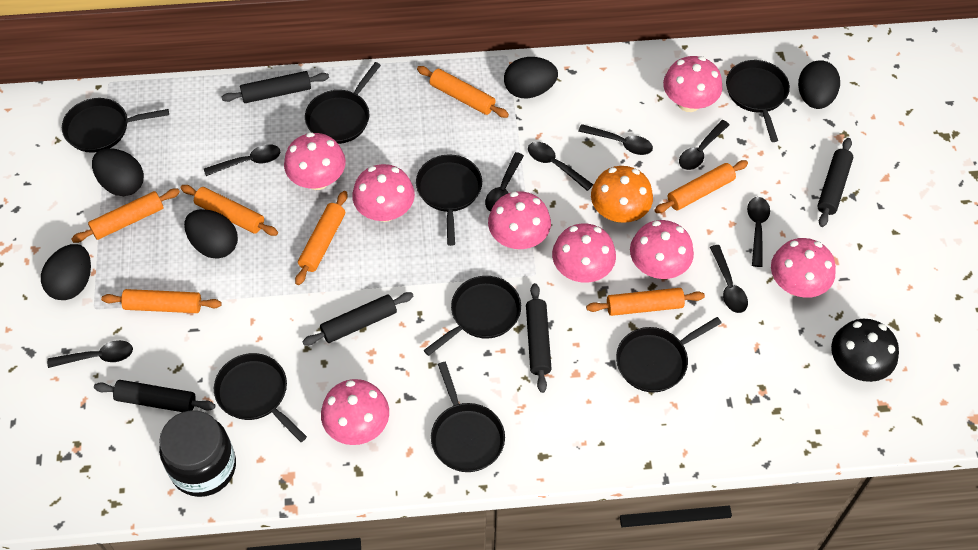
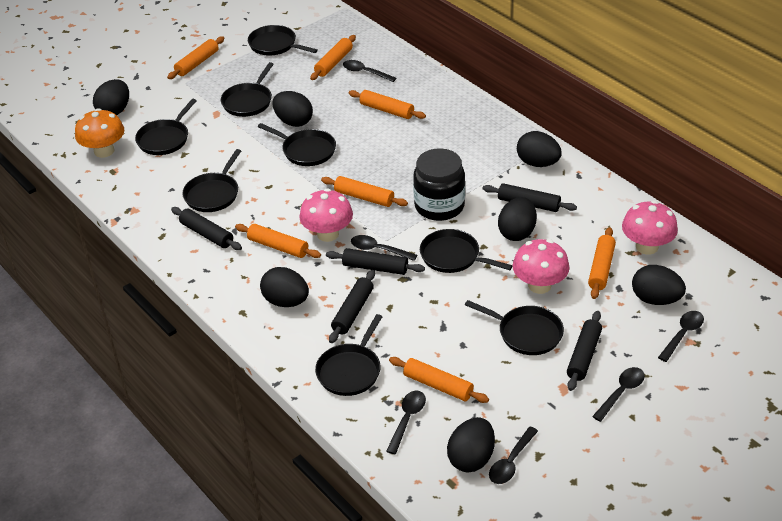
black egg: [41,244,91,300] [92,148,144,196] [184,209,238,259] [504,57,558,98] [798,60,840,109] = 5 -> [93,79,129,115] [260,267,309,307] [272,91,313,127] [447,417,495,473] [498,197,537,241] [517,131,562,167] [632,265,686,305] = 7
black mushroom: [831,319,899,382] = 1 -> none = 0
black spoon: [47,340,133,368] [204,144,280,176] [485,152,524,212] [528,142,593,191] [578,124,653,155] [679,120,730,170] [710,245,748,313] [747,197,770,267] = 8 -> [343,60,396,82] [351,235,417,261] [386,391,426,454] [489,427,538,484] [592,367,645,422] [658,311,704,362] = 6
pink mushroom: [284,132,346,190] [321,379,389,445] [352,164,415,222] [488,191,551,249] [552,223,616,283] [630,220,694,279] [663,56,722,112] [771,238,836,298] = 8 -> [299,188,353,242] [513,239,570,294] [622,201,678,255] = 3

